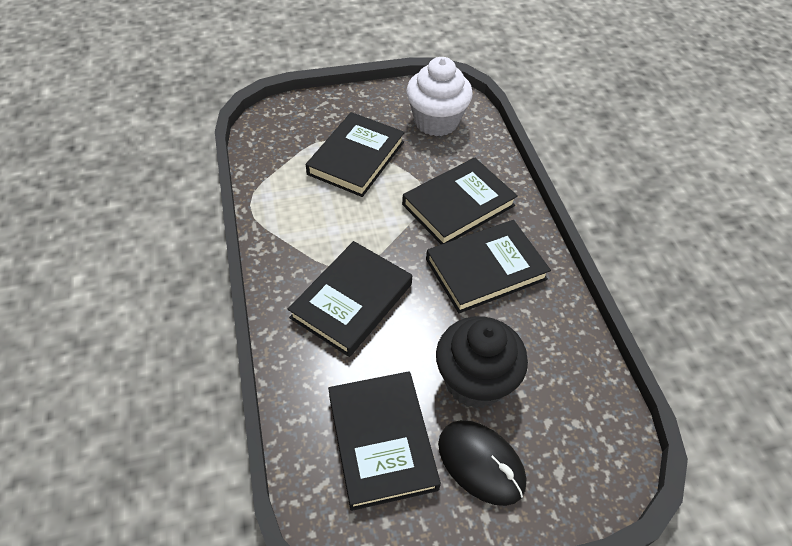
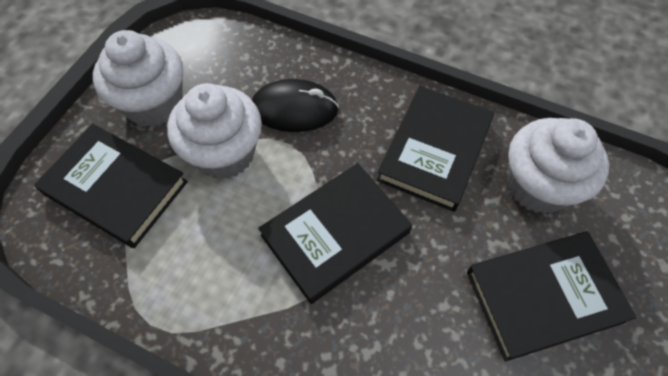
black book: [288,241,412,357] [306,112,405,197] [328,371,441,511] [402,158,518,244] [426,220,551,313] = 5 -> [34,124,188,248] [258,163,412,304] [377,86,494,212] [467,231,637,362] = 4
black cupcake: [436,316,528,408] = 1 -> none = 0
white cupcake: [406,57,473,136] = 1 -> [93,30,183,127] [167,83,262,180] [508,118,609,214] = 3

